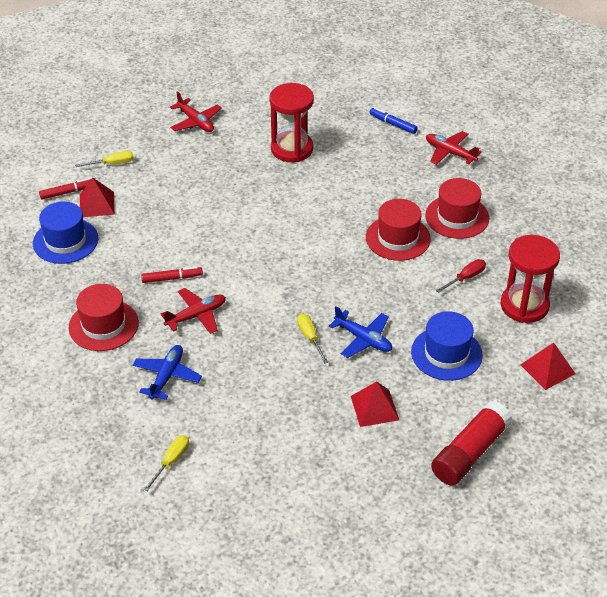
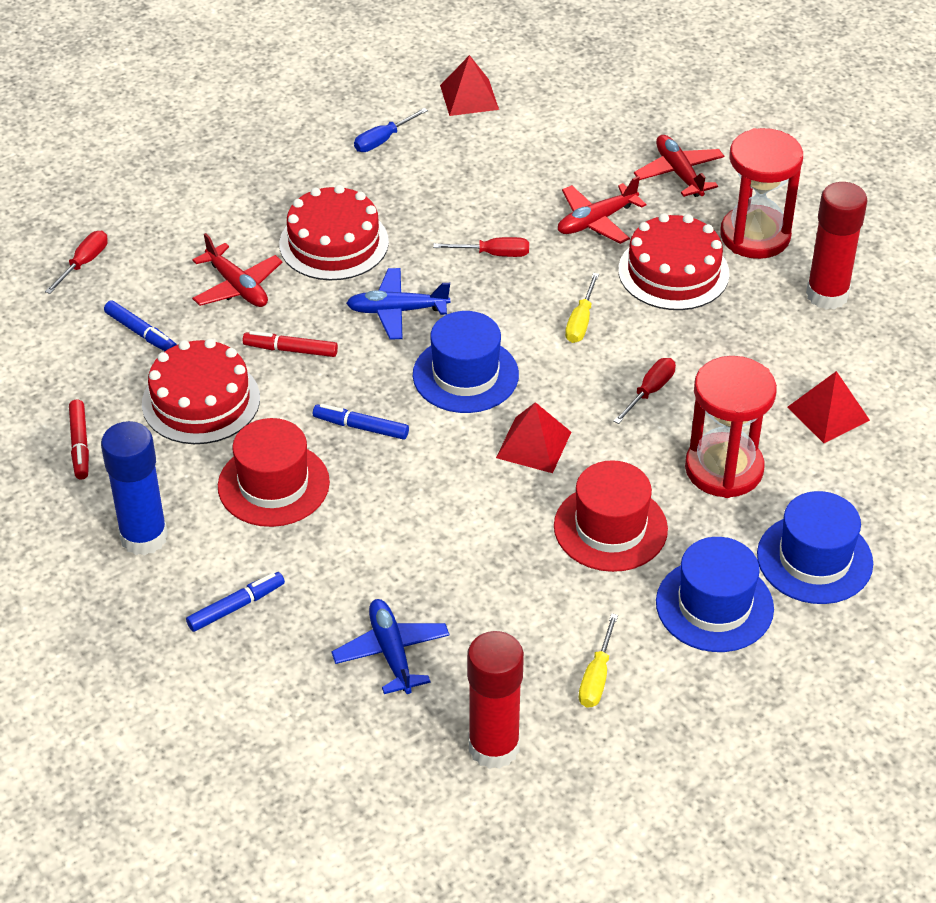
blue glue stick: none = 0 -> [101,421,168,556] = 1
blue hat: [33,202,98,264] [411,311,483,381] = 2 -> [413,311,519,413] [656,537,774,652] [757,491,873,604] = 3
blue marker: [369,107,418,134] = 1 -> [104,301,177,351] [186,572,285,632] [313,404,409,440] = 3
blue screwdriver: none = 0 -> [354,108,428,152] = 1
red cake: none = 0 -> [142,339,260,444] [279,185,389,280] [618,213,730,310] = 3
red glue stick: [431,400,513,486] = 1 -> [467,631,524,769] [806,182,868,310] = 2
red hat: [69,284,139,351] [366,199,431,261] [425,178,489,239] = 3 -> [218,418,330,527] [554,460,668,572] = 2
red screwdriver: [436,259,486,293] = 1 -> [45,231,108,294] [433,237,529,257] [614,358,676,424] = 3
yellow screwdriver: [75,151,134,167] [143,435,189,492] [297,314,328,364] = 3 -> [565,273,599,343] [579,613,618,707] = 2

